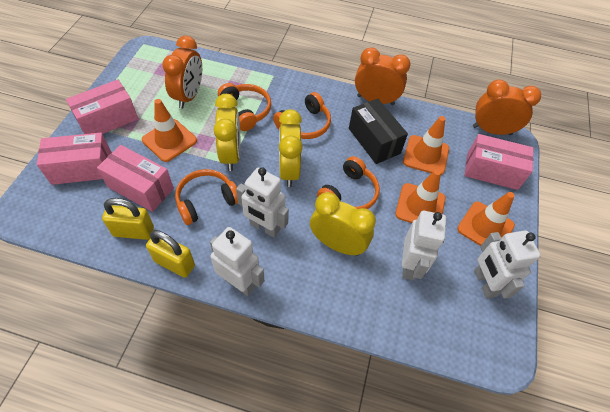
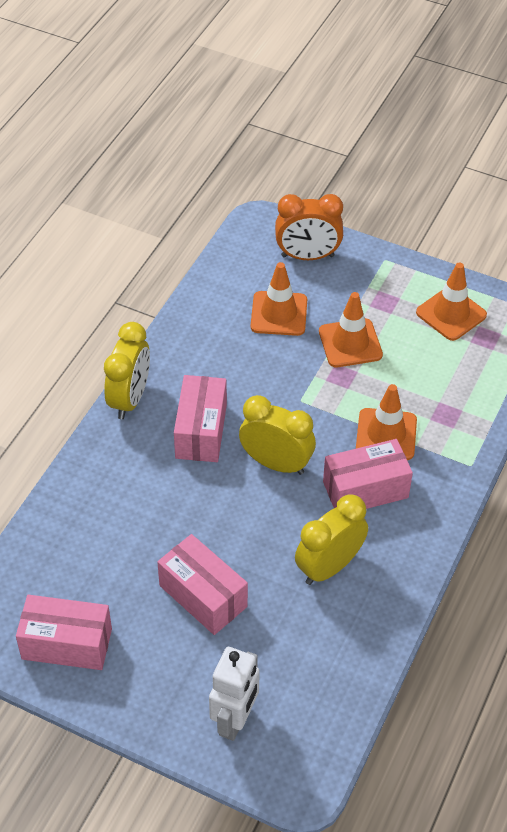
black box: [349,99,408,164] = 1 -> none = 0
orange clock: [162,36,202,109] [355,47,410,105] [473,79,541,135] = 3 -> [275,194,343,260] = 1
orange headphones: [175,169,238,225] [218,83,271,131] [273,92,331,139] [317,156,380,209] = 4 -> none = 0
white robot: [210,227,264,296] [236,167,289,238] [402,211,446,280] [474,230,541,299] = 4 -> [209,647,260,741] = 1
yellow padlock: [102,198,154,240] [146,230,195,278] = 2 -> none = 0

